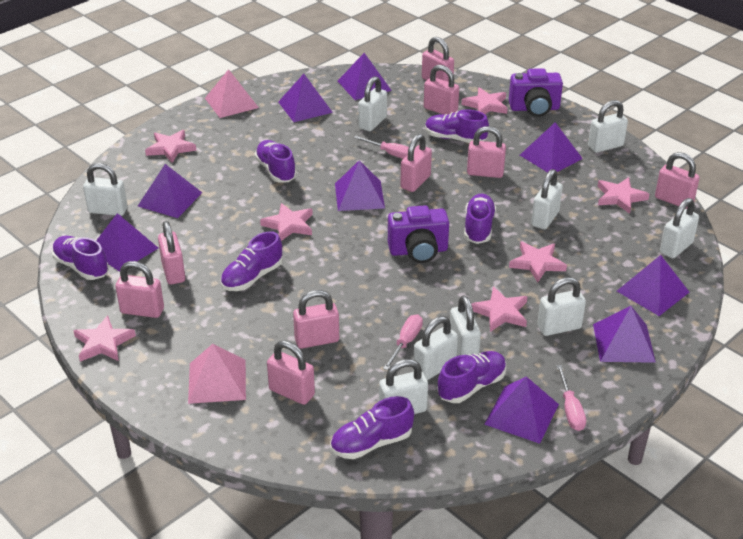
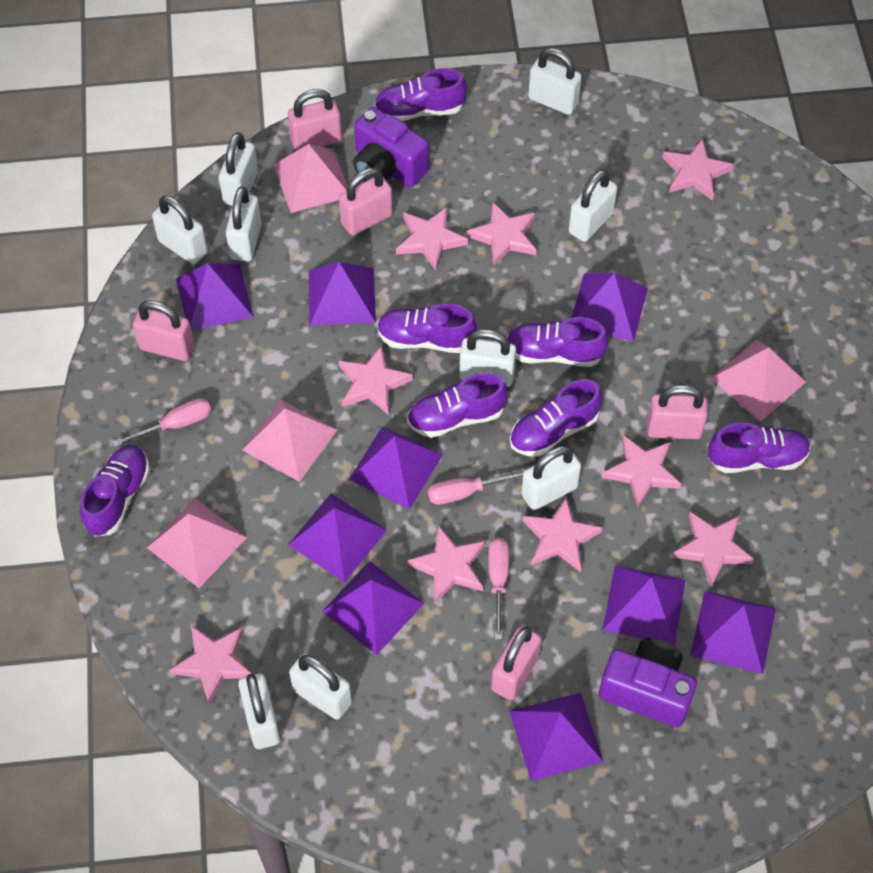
pink padlock: [115,261,164,318] [158,221,185,285] [267,340,315,405] [293,290,339,349] [400,134,432,192] [422,37,454,82] [424,65,459,115] [467,126,506,178] [655,152,700,209] = 9 -> [133,300,194,361] [288,89,342,151] [339,168,393,235] [491,626,541,700] [647,385,708,439] = 5
pink pyramid: [188,344,246,404] [205,69,259,118] = 2 -> [147,498,247,588] [242,399,337,482] [274,144,348,213] [711,340,806,422] = 4
pink star: [73,315,136,362] [145,130,196,163] [260,203,313,241] [461,87,508,114] [471,287,528,332] [509,241,567,282] [598,177,649,214] = 7 -> [169,625,251,704] [339,345,413,415] [396,207,468,271] [407,525,485,603] [467,202,537,267] [522,497,602,572] [602,435,681,507] [662,138,734,201] [672,512,754,587] = 9

